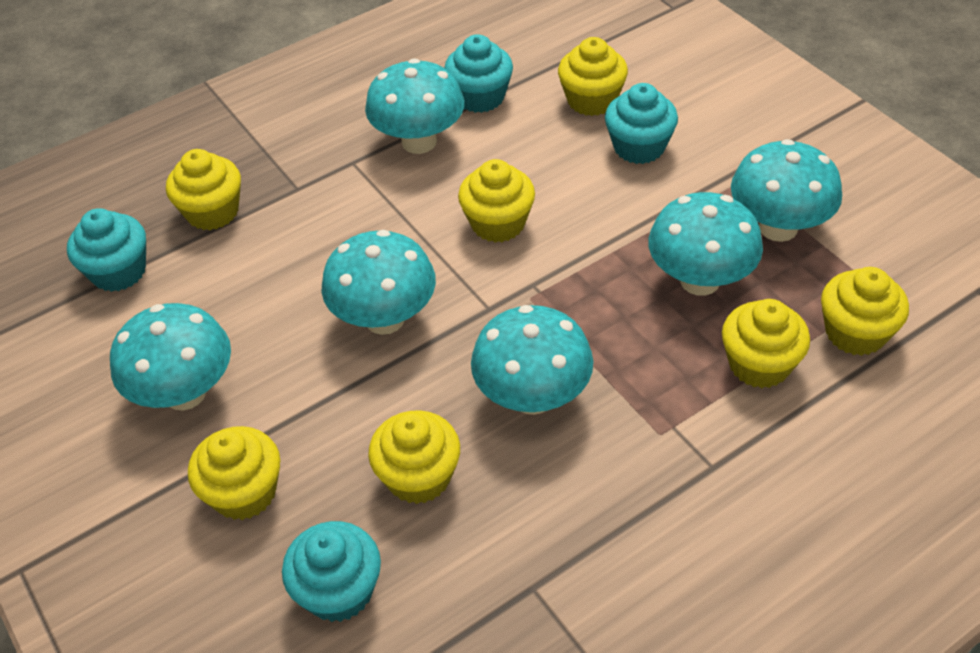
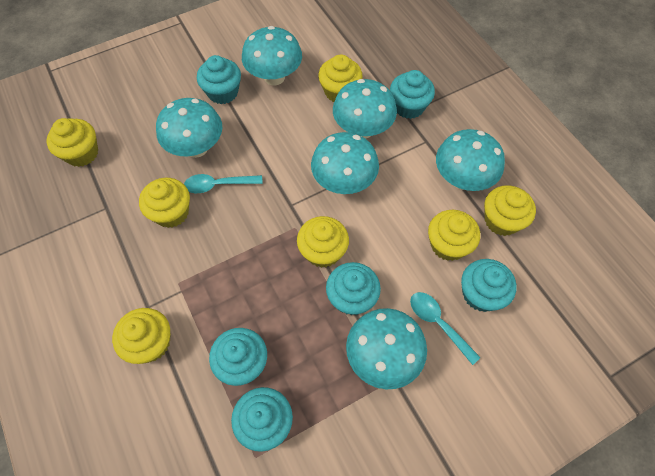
turquoise cupcake: [67,208,146,292] [282,521,381,622] [444,34,513,113] [605,83,678,164] = 4 -> [197,55,241,104] [209,328,267,386] [231,387,293,452] [326,262,381,315] [390,70,435,119] [461,259,517,312] = 6
turquoise spoon: none = 0 -> [184,174,263,193] [410,292,481,365] = 2

